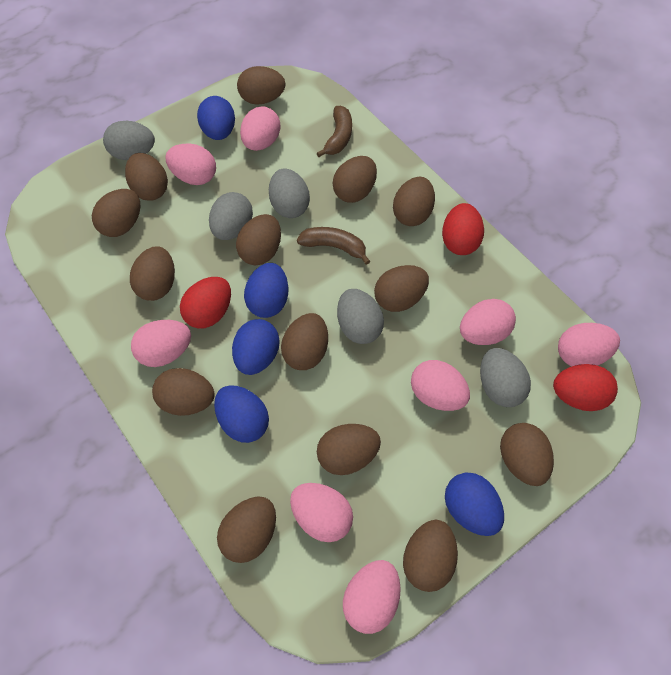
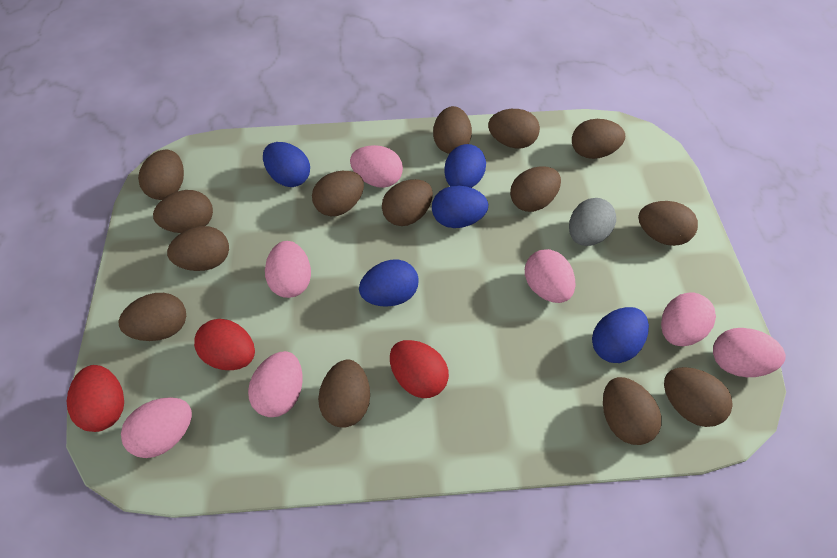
brown banana: [297,227,370,265] [317,106,352,157] = 2 -> none = 0
grey egg: [103,121,155,160] [209,192,253,240] [269,168,310,218] [337,289,384,344] [480,348,531,407] = 5 -> [569,198,616,246] = 1
pink egg: [131,320,191,367] [165,144,216,185] [240,106,281,151] [290,483,353,542] [343,560,401,634] [411,360,470,411] [460,299,516,345] [558,323,620,366] = 8 -> [121,397,192,458] [248,351,302,417] [265,241,311,298] [350,145,403,188] [525,249,575,303] [661,292,716,346] [713,328,786,377] = 7

